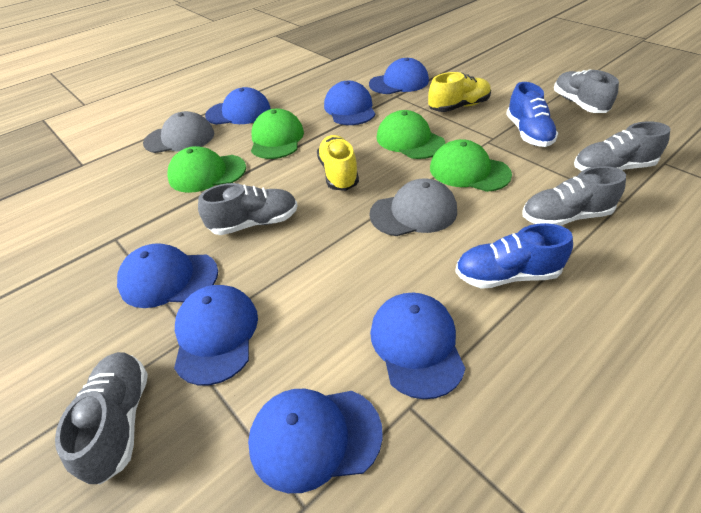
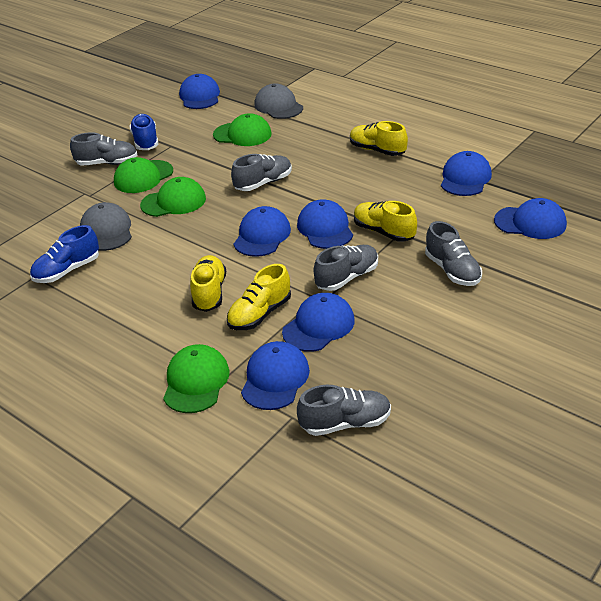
yellow shoe: [317,135,359,191] [428,72,491,112] = 2 -> [190,255,226,312] [227,264,291,330] [350,121,408,156] [354,201,417,242] = 4

